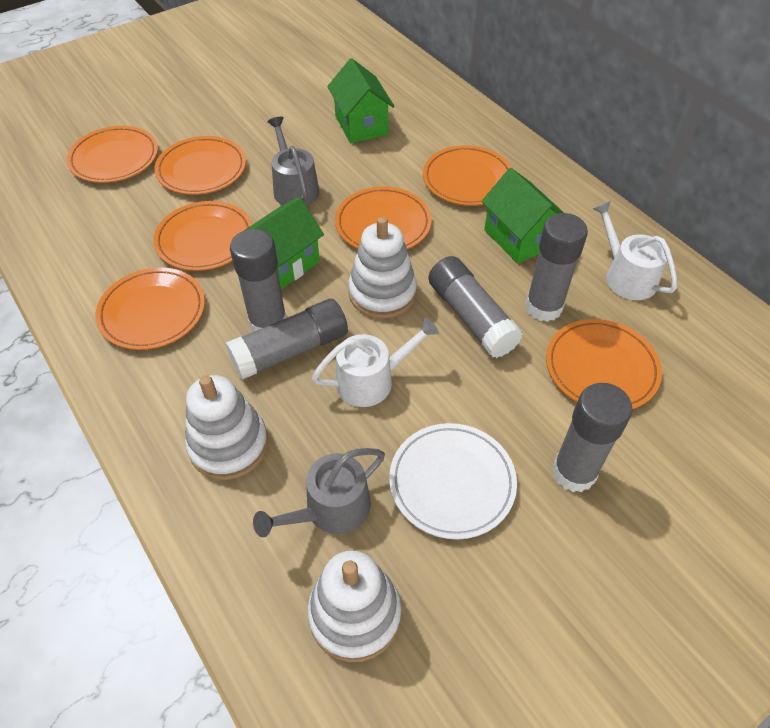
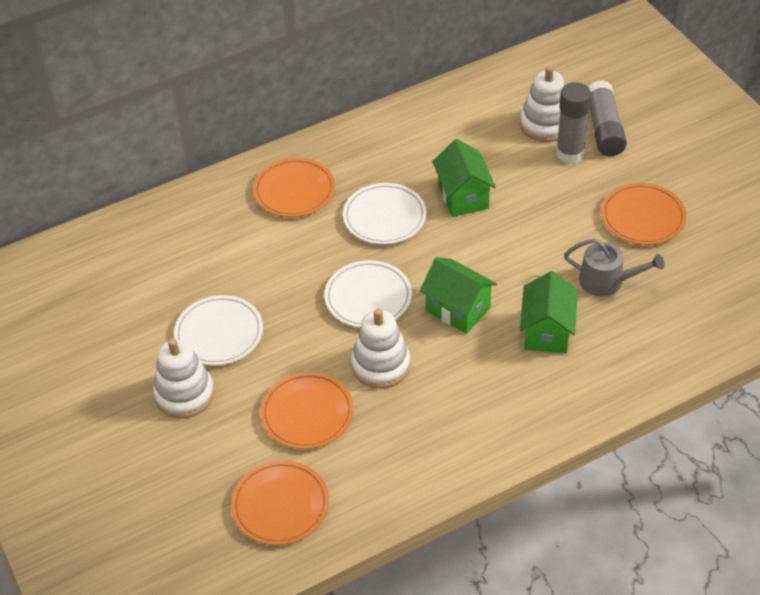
grey glue stick: [226,299,348,380] [230,229,287,332] [428,256,523,358] [526,213,588,322] [552,383,633,492] = 5 -> [556,82,591,164] [588,80,627,156] = 2
grey watering can: [253,448,385,537] [267,117,319,206] = 2 -> [564,238,665,297] = 1
orange plate: [66,126,158,183] [95,267,205,350] [153,201,252,271] [155,136,246,195] [335,186,432,249] [423,145,513,206] [546,319,662,409] = 7 -> [231,460,329,545] [253,158,335,217] [260,372,354,449] [601,183,687,245] = 4
white plate: [389,423,517,539] = 1 -> [174,295,263,365] [325,260,412,328] [343,183,426,244] = 3
white watering can: [312,317,439,407] [592,201,677,300] = 2 -> none = 0

